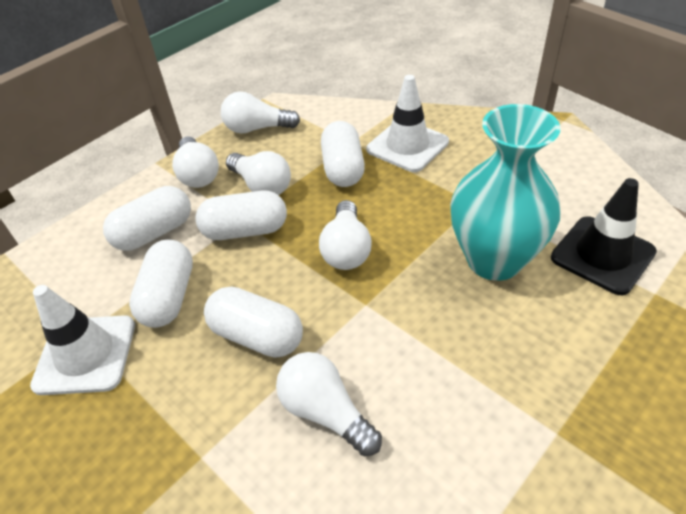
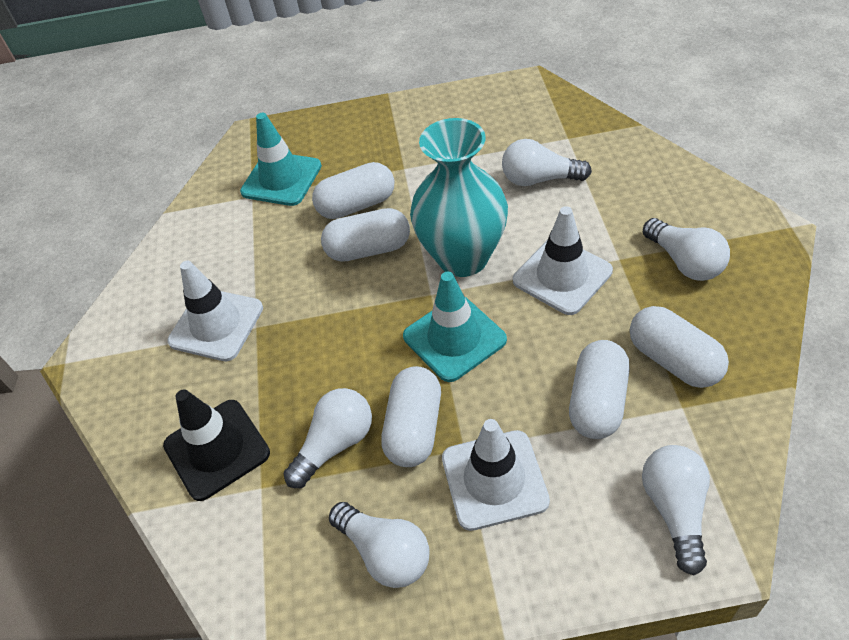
turquoise traffic cone: none = 0 -> [240,113,322,206] [403,272,507,382] = 2
white traffic cone: [30,285,135,395] [367,75,449,172] = 2 -> [167,261,263,361] [442,419,550,531] [513,206,613,315] = 3

